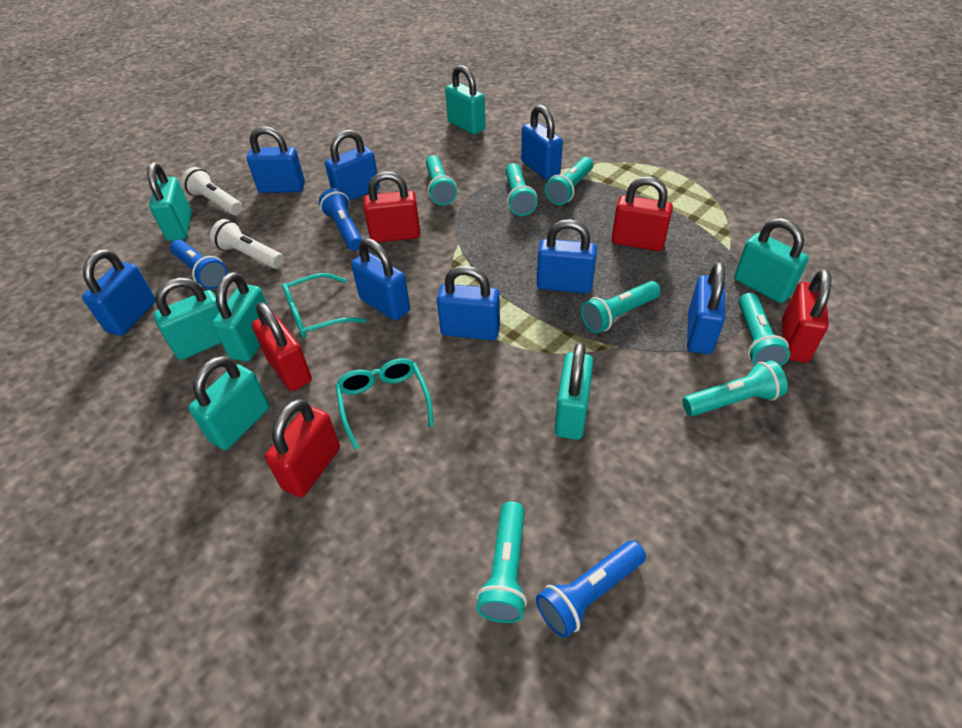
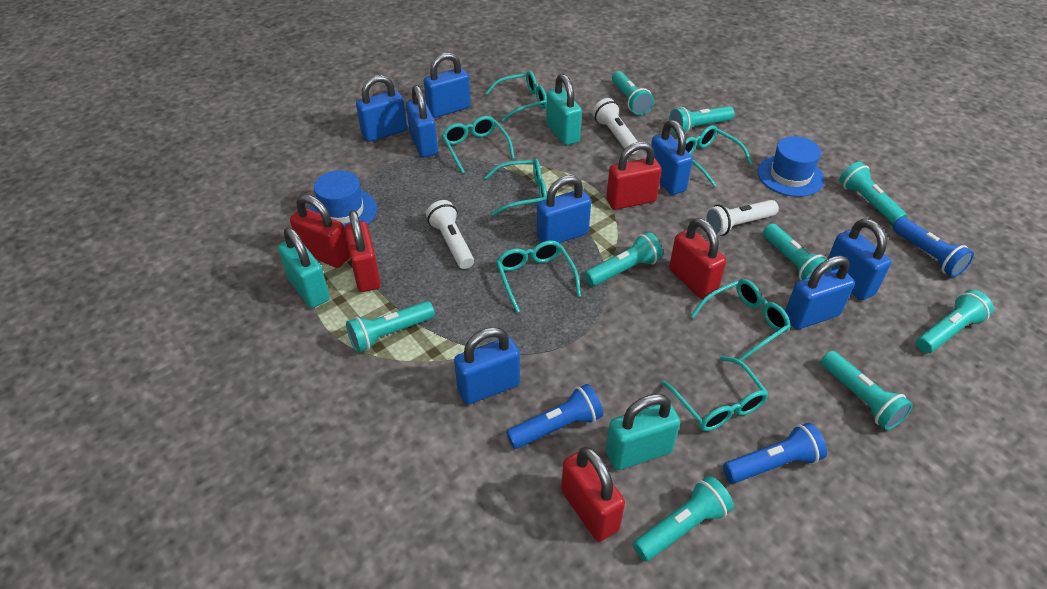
blue hat: none = 0 -> [309,170,377,227] [758,136,824,197] = 2
turquoise flashlight: [426,155,457,205] [476,501,527,623] [505,163,537,216] [545,157,593,205] [581,281,661,333] [683,360,788,416] [739,293,790,366] = 7 -> [346,301,435,353] [584,232,663,286] [612,71,654,115] [633,476,734,561] [669,106,735,135] [763,224,832,280] [821,351,913,430] [839,162,907,224] [916,290,994,353] = 9
turquoise glasses: [282,273,366,338] [335,358,434,450] = 2 -> [442,116,515,174] [484,159,547,216] [485,71,547,122] [496,240,581,313] [661,356,769,431] [685,125,752,187] [690,279,791,361] = 7
turquoise padlock: [147,162,192,241] [153,278,221,360] [188,356,270,450] [212,272,268,361] [445,65,485,135] [555,342,593,440] [734,218,809,303] = 7 -> [278,227,330,308] [546,74,582,145] [606,394,680,470] = 3
white flashlight: [181,167,243,215] [210,219,284,269] = 2 -> [426,200,474,269] [593,98,638,154] [705,200,779,236] = 3

